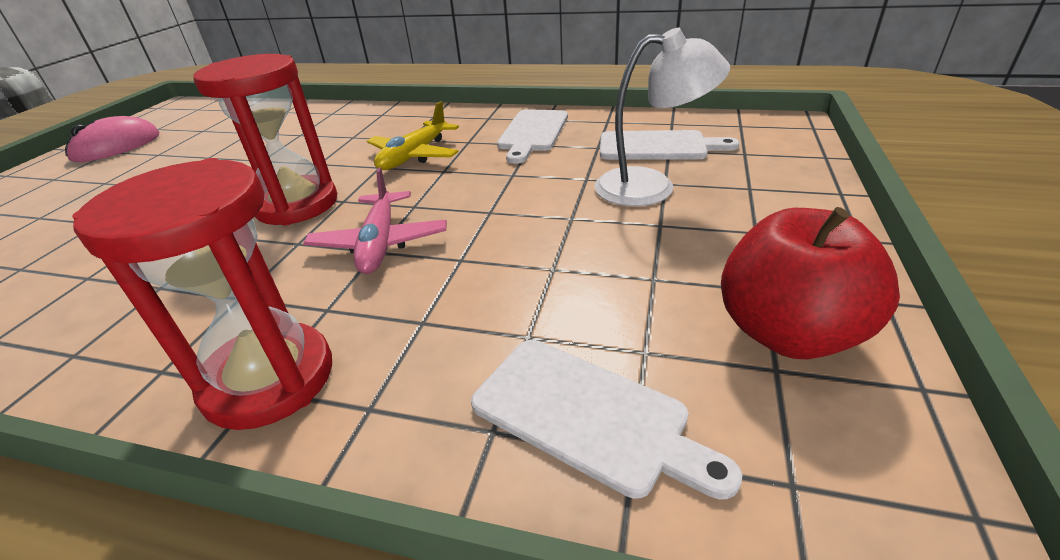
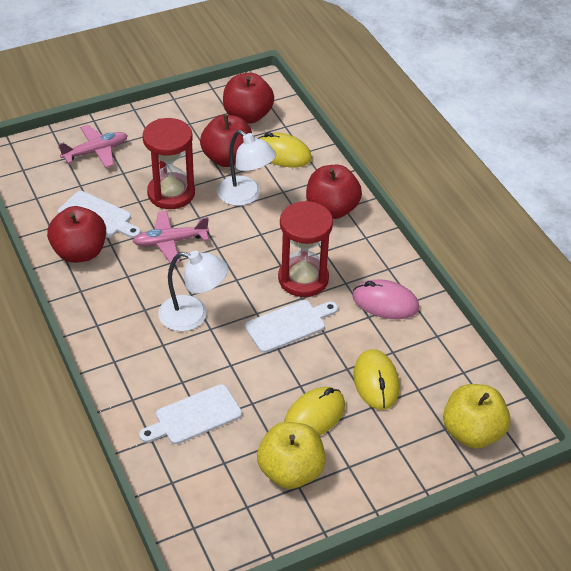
pink plane: [303,167,447,274] = 1 -> [58,125,128,168] [133,211,209,264] = 2
red apple: [721,207,900,359] = 1 -> [47,206,106,263] [200,115,252,167] [223,73,274,124] [306,165,362,219] = 4
white lamp: [595,28,730,206] = 1 -> [158,251,228,331] [217,130,276,206] = 2
yellow apple: none = 0 -> [257,422,326,489] [443,384,511,449] = 2
yellow mouse: none = 0 -> [257,132,312,167] [284,387,345,436] [353,349,400,410] = 3
yellow plane: [367,101,459,170] = 1 -> none = 0

